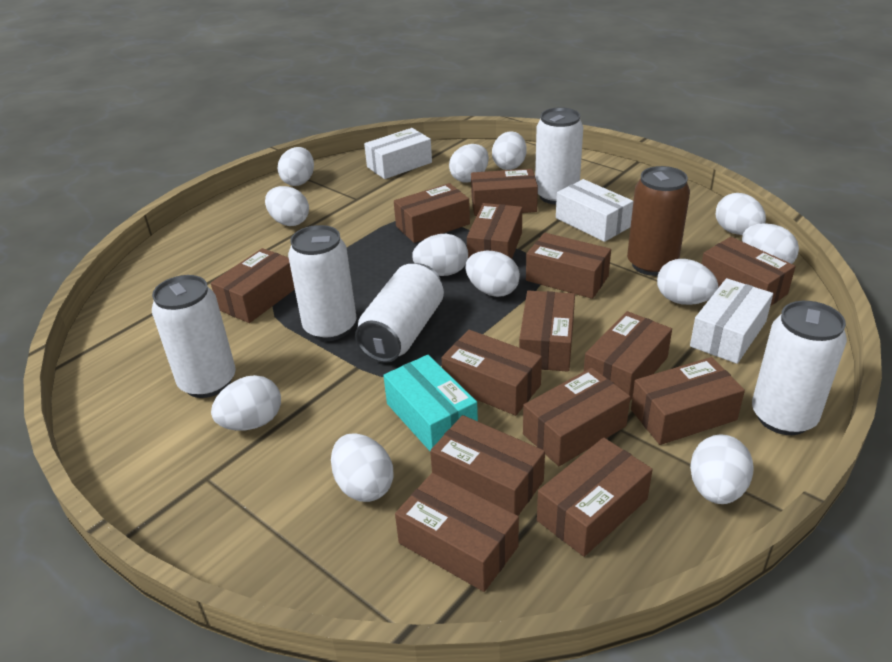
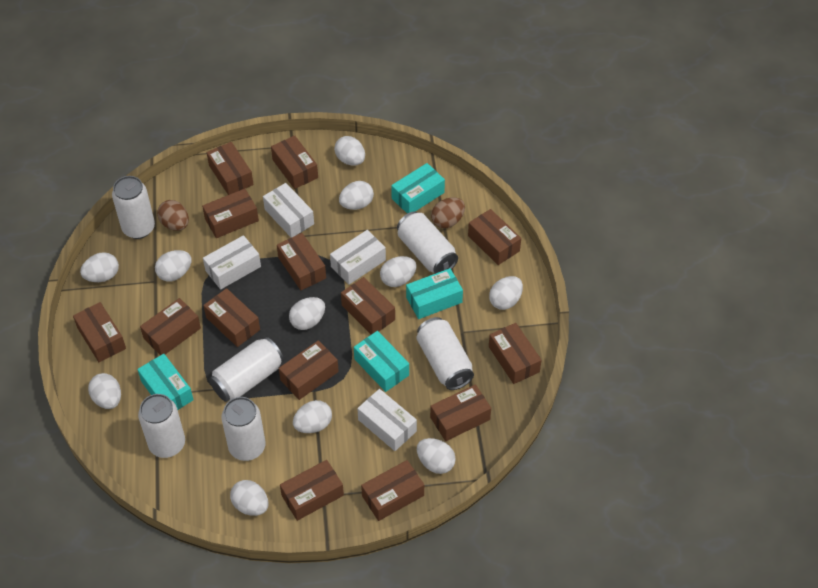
brown can: [627,166,690,276] = 1 -> none = 0
brown egg: none = 0 -> [157,200,189,231] [431,197,465,228] = 2
turquoise box: [383,355,478,451] = 1 -> [137,354,194,410] [354,331,409,392] [391,163,445,214] [406,268,463,319] = 4
white box: [364,128,432,179] [556,179,633,242] [690,278,773,364] = 3 -> [203,235,261,290] [263,183,314,238] [330,230,386,285] [357,389,417,451] = 4
white can: [152,275,236,398] [288,225,356,341] [355,263,444,363] [535,107,583,205] [752,301,847,435] = 5 -> [112,176,155,239] [138,394,185,458] [209,337,284,402] [221,397,266,461] [397,211,458,274] [417,317,474,390] = 6
white egg: [211,375,281,431] [265,186,309,226] [278,147,314,186] [331,433,394,502] [412,234,468,276] [449,144,489,182] [465,251,520,297] [492,131,527,170] [657,259,718,305] [690,434,754,504] [716,193,766,235] [742,223,799,264] = 12 -> [80,252,119,282] [88,373,121,409] [155,250,192,282] [230,480,269,516] [289,297,325,330] [293,400,332,433] [334,136,365,166] [339,181,374,210] [380,256,416,287] [417,438,456,474] [489,276,523,310] = 11

